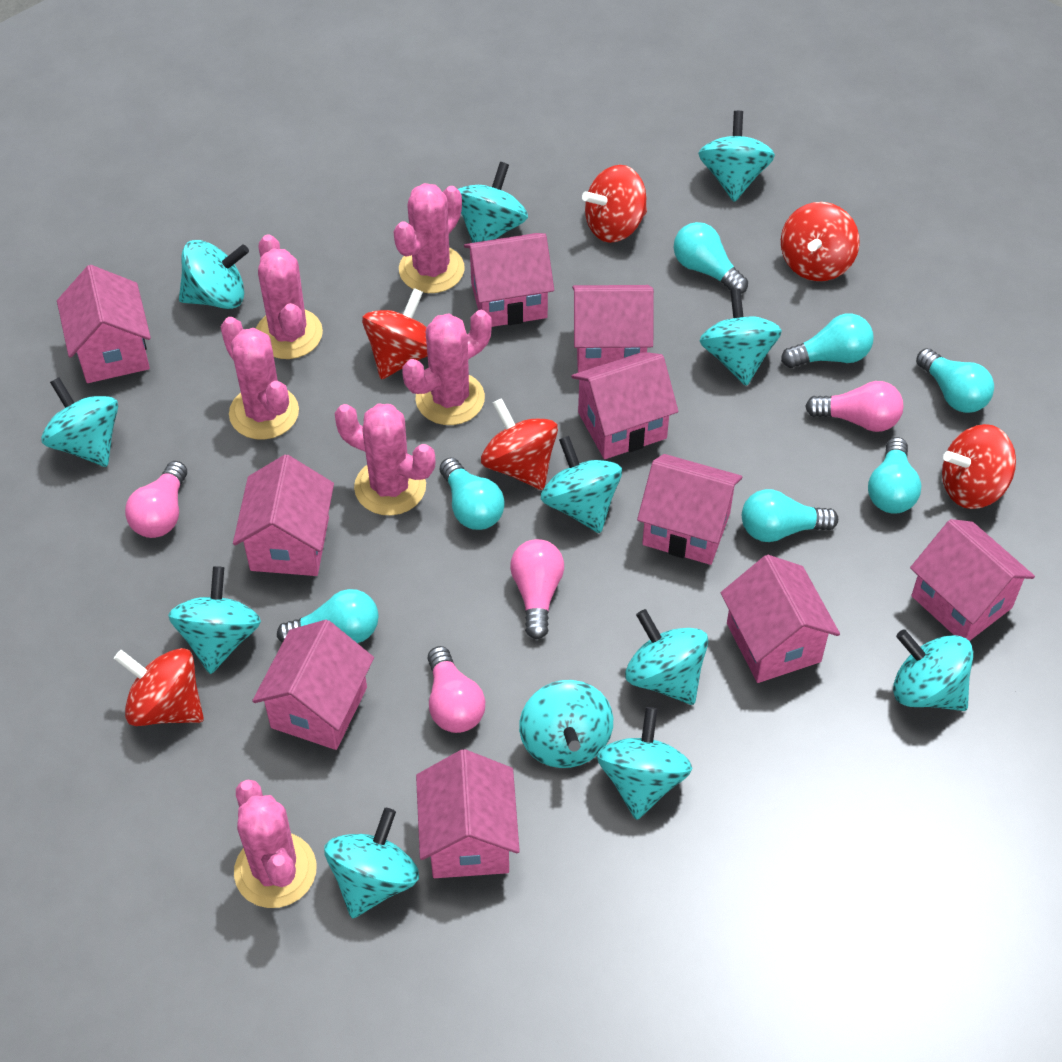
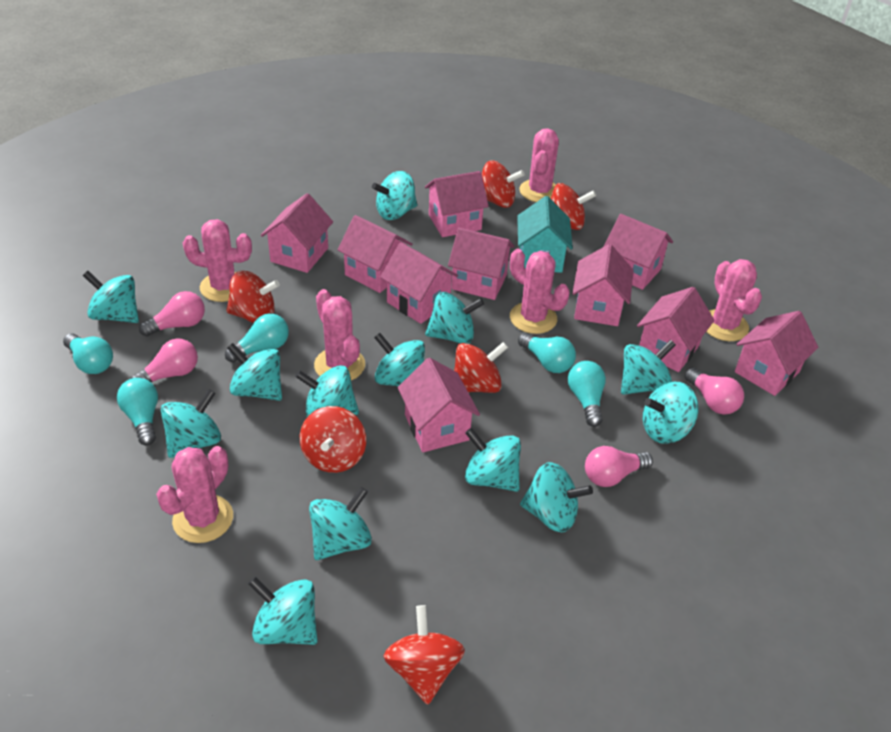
turquoise house: none = 0 -> [517,196,573,273] = 1
turquoise light bulb: [277,589,379,643] [440,457,505,530] [674,222,748,294] [742,489,838,542] [781,314,874,368] [868,437,921,514] [916,348,994,413] = 7 -> [63,333,113,374] [117,378,158,446] [225,313,289,363] [518,332,576,373] [568,361,606,427] = 5
turquoise spinning top: [41,377,118,467] [168,566,261,674] [179,240,249,309] [324,808,419,918] [458,162,528,243] [519,680,613,768] [541,436,622,533] [597,707,693,820] [625,609,708,705] [698,111,775,202] [700,289,782,386] [893,629,973,711] = 12 -> [83,271,139,323] [161,389,221,458] [227,343,282,401] [248,577,318,645] [295,365,359,417] [309,487,372,560] [372,171,417,220] [374,333,425,386] [425,292,484,344] [465,428,521,492] [520,462,593,532] [621,340,676,395] [643,382,698,444] = 13

